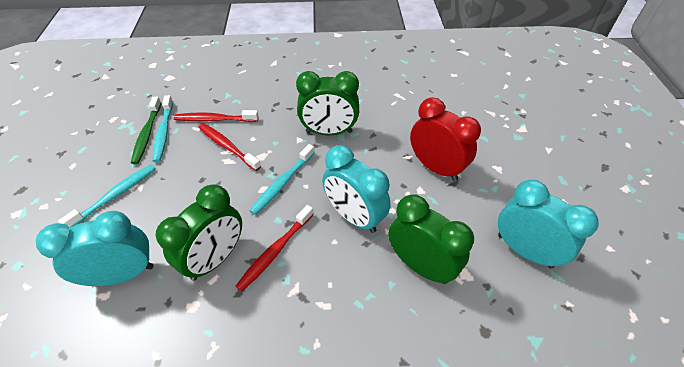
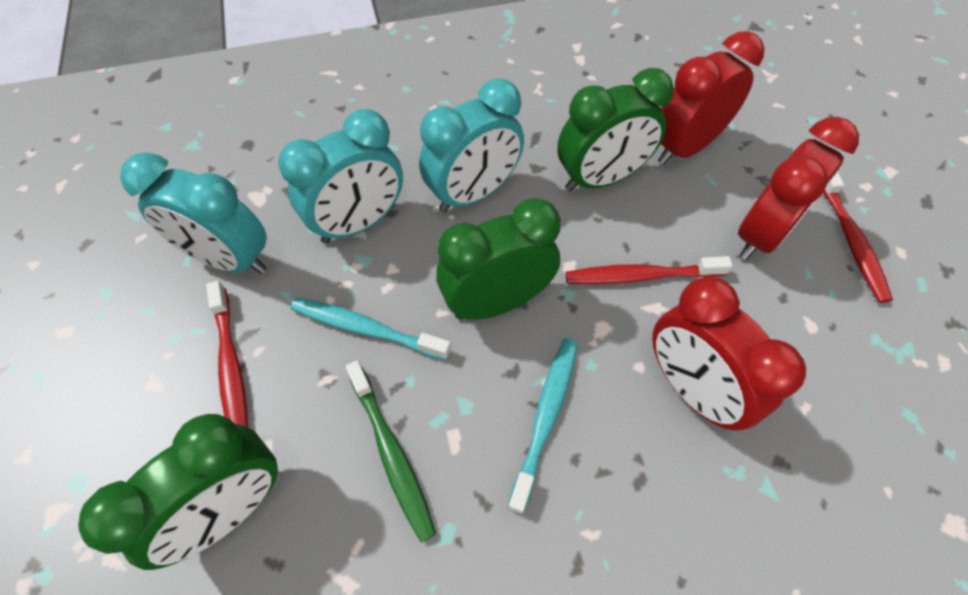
red clock: [410,97,481,181] = 1 -> [652,277,806,430] [658,31,765,165] [738,117,859,260] = 3
turquoise toothbrush: [58,164,156,228] [153,95,173,162] [249,144,315,215] = 3 -> [291,297,451,360] [508,338,578,514] = 2

